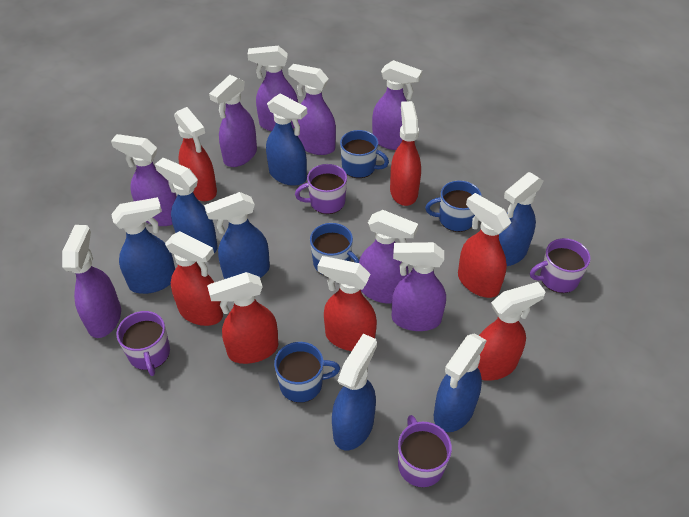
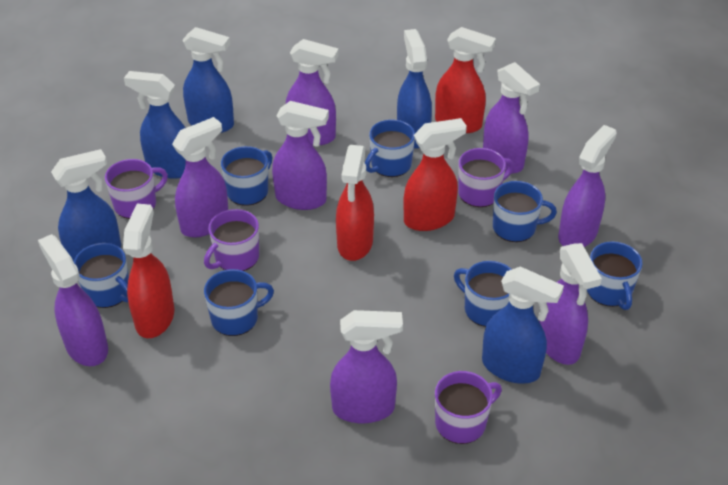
blue mug: [274,342,340,403] [310,223,359,276] [340,130,389,178] [425,180,482,232] = 4 -> [74,243,129,308] [204,269,274,336] [221,146,273,206] [365,120,415,177] [454,261,512,327] [493,181,557,242] [587,241,642,310] = 7
blue spray bottle: [111,197,175,294] [155,158,218,253] [204,192,270,279] [266,93,307,186] [332,334,377,450] [434,333,487,432] [499,172,543,266] = 7 -> [51,149,121,262] [124,71,186,179] [182,27,234,133] [397,29,432,148] [482,266,564,384] = 5
red spray bottle: [165,231,223,326] [174,107,217,201] [207,272,279,364] [317,256,377,351] [390,101,421,206] [458,193,511,298] [478,282,546,381] = 7 -> [123,204,174,338] [336,145,374,261] [403,118,467,231] [435,27,496,133] = 4

